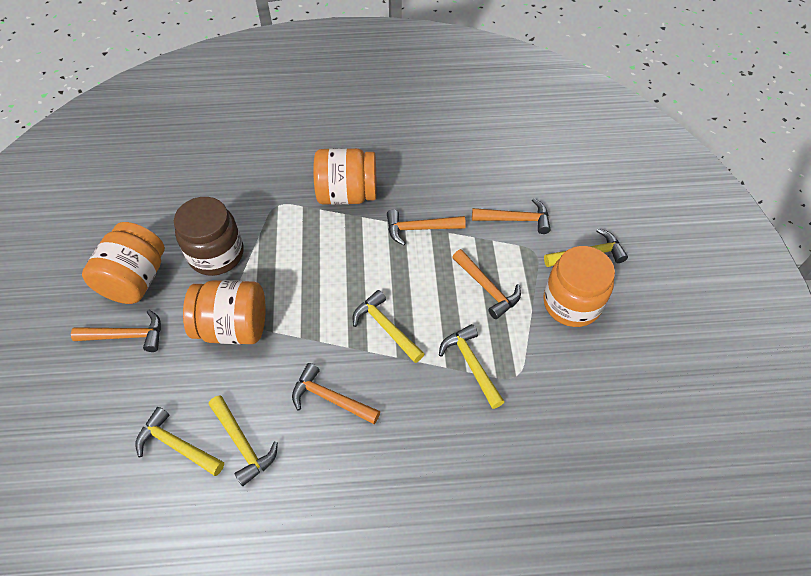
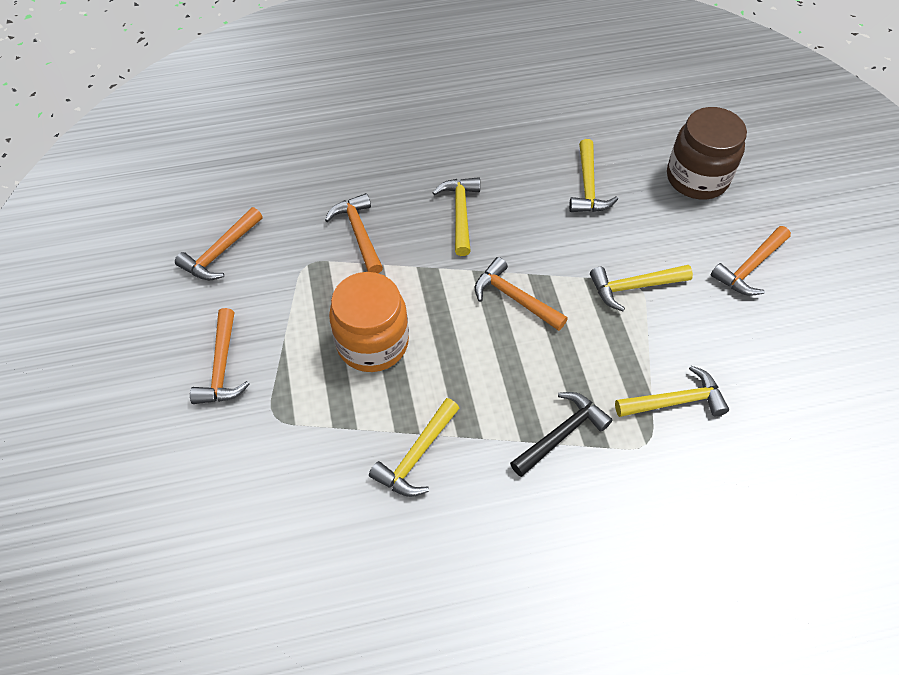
black hammer: none = 0 -> [510,392,613,477] = 1
orange jar: [82,222,165,304] [183,280,266,344] [313,148,377,205] [543,246,615,327] = 4 -> [329,272,409,372] = 1

